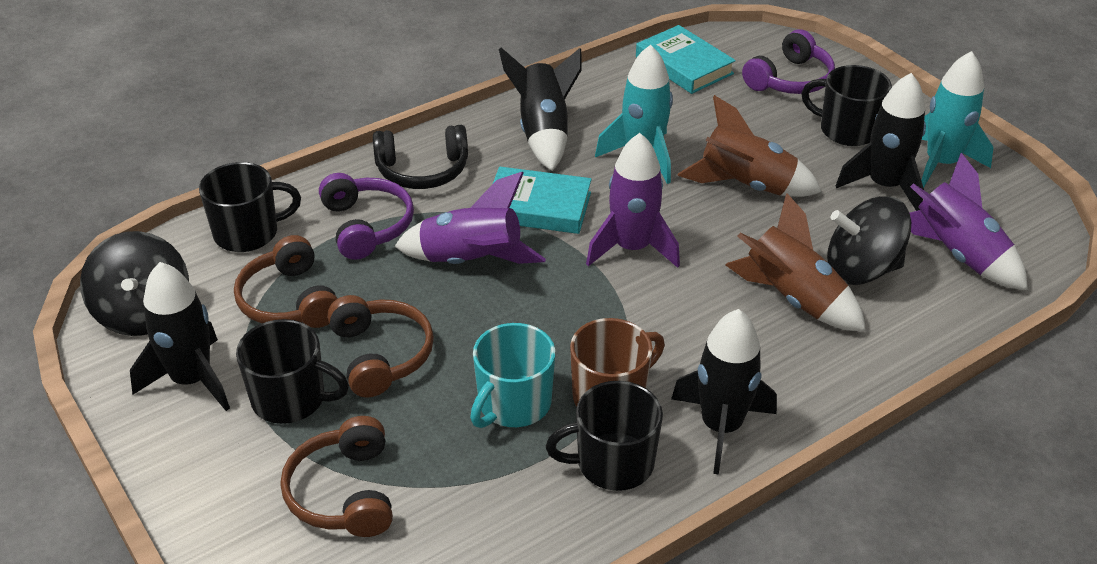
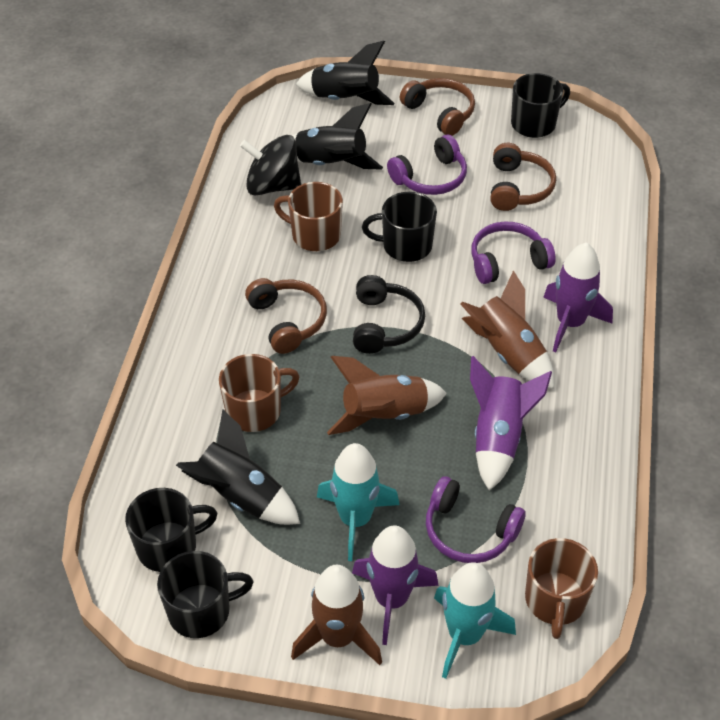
black rocket: [130,262,230,411] [499,48,581,171] [671,309,777,474] [836,73,926,211] = 4 -> [176,409,300,525] [292,103,383,170] [296,41,394,105] = 3
black spinning top: [80,231,189,336] [827,196,911,285] = 2 -> [240,135,301,195] = 1
brown mug: [570,318,665,406] = 1 -> [219,354,300,432] [274,182,343,251] [525,538,598,639] = 3
brown rocket: [677,95,822,197] [725,193,866,331] = 2 -> [291,565,382,665] [327,356,447,435] [460,270,554,389] = 3
purple headphones: [319,173,414,260] [742,30,835,94] = 2 -> [387,135,467,195] [426,476,526,563] [471,221,556,284] = 3
turquoise book: [493,167,592,234] [636,25,736,94] = 2 -> none = 0
turquoise mug: [470,323,556,428] = 1 -> none = 0

